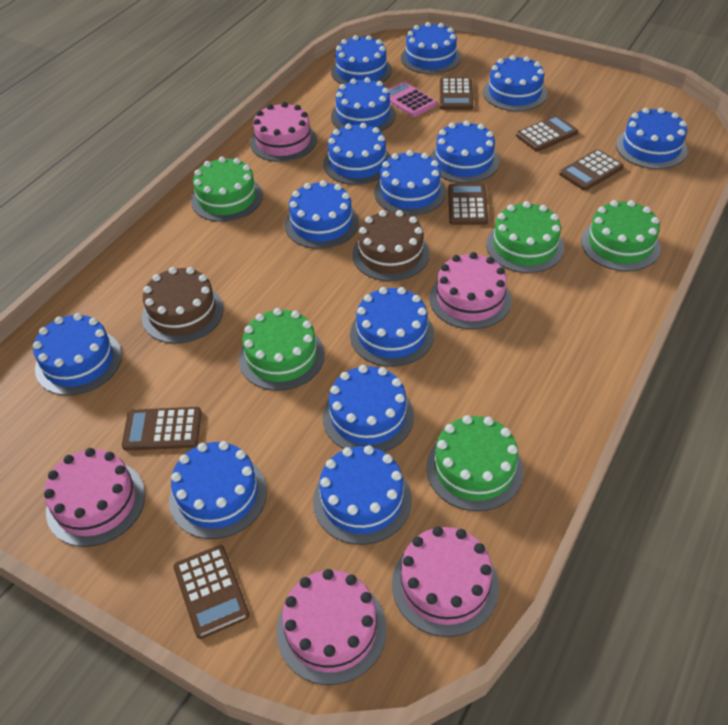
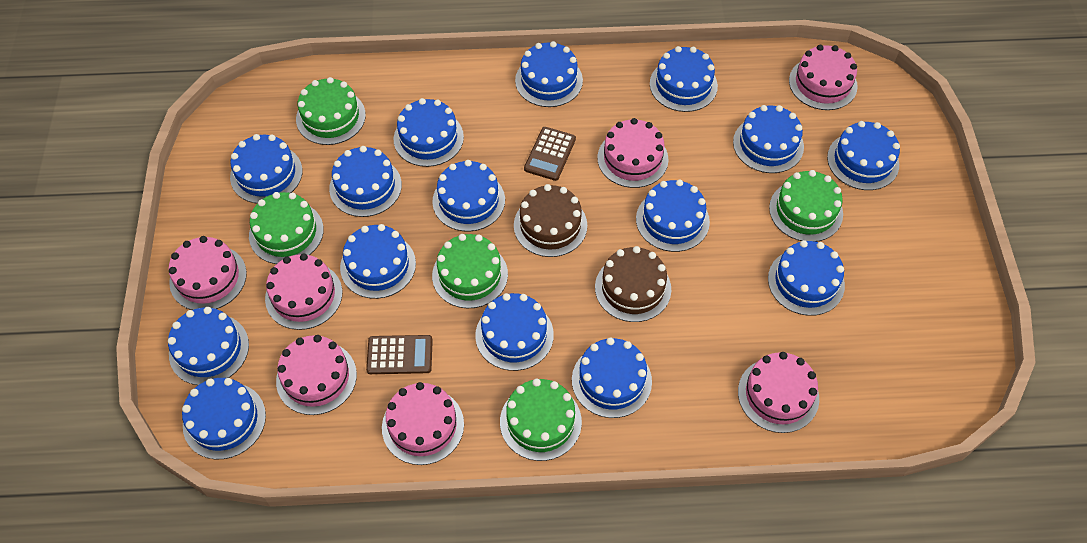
blue cake: [33,313,122,395] [169,441,267,539] [285,180,359,249] [313,445,412,545] [323,123,391,185] [323,365,414,452] [331,35,392,84] [331,77,396,132] [350,287,434,367] [374,150,446,216] [401,22,461,74] [430,120,499,183] [483,55,547,111] [616,108,688,169] = 14 -> [168,307,249,385] [182,378,266,459] [230,134,302,203] [329,146,402,217] [340,224,416,299] [394,98,464,167] [432,160,505,231] [475,293,554,371] [515,41,583,107] [572,338,652,418] [636,179,710,252] [650,46,718,112] [733,105,804,173] [768,240,845,316] [827,121,900,190] = 15
brown calculator: [122,407,201,451] [173,545,250,639] [440,78,473,110] [448,183,488,225] [516,115,578,152] [559,149,624,191] = 6 -> [366,335,433,374] [524,127,576,181] = 2
pink cake: [44,448,145,547] [250,102,317,162] [277,569,386,685] [392,526,499,637] [430,252,512,329] = 5 -> [168,236,247,310] [265,253,342,330] [276,335,357,415] [382,382,464,465] [597,118,669,188] [738,352,819,433] [789,45,858,110] = 7
pink calculator: [388,81,437,117] = 1 -> none = 0

